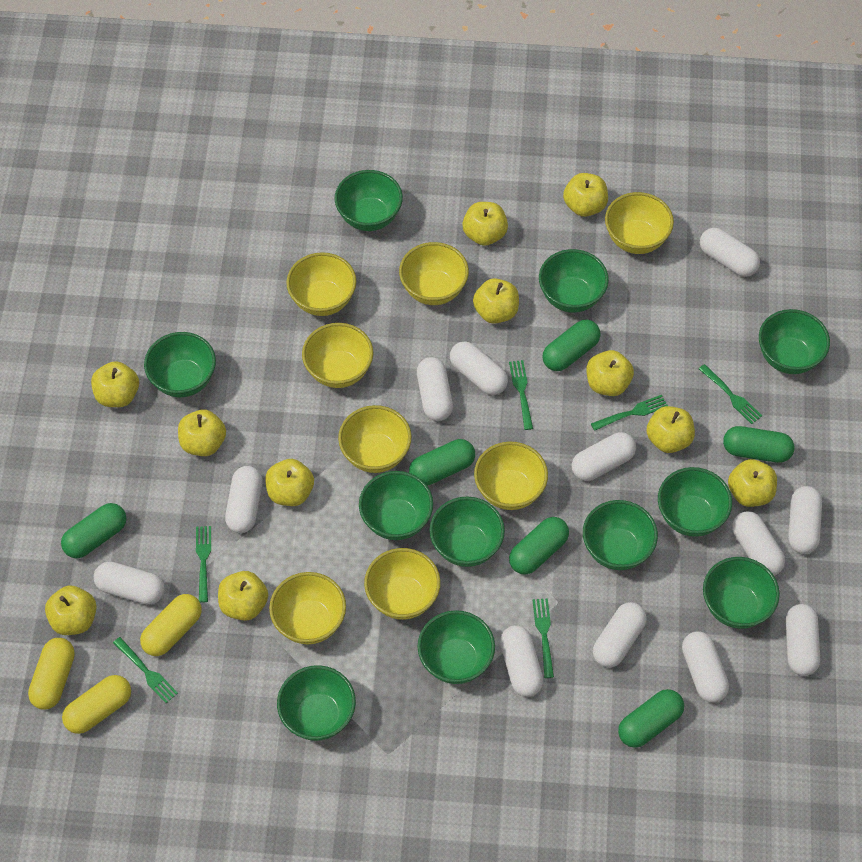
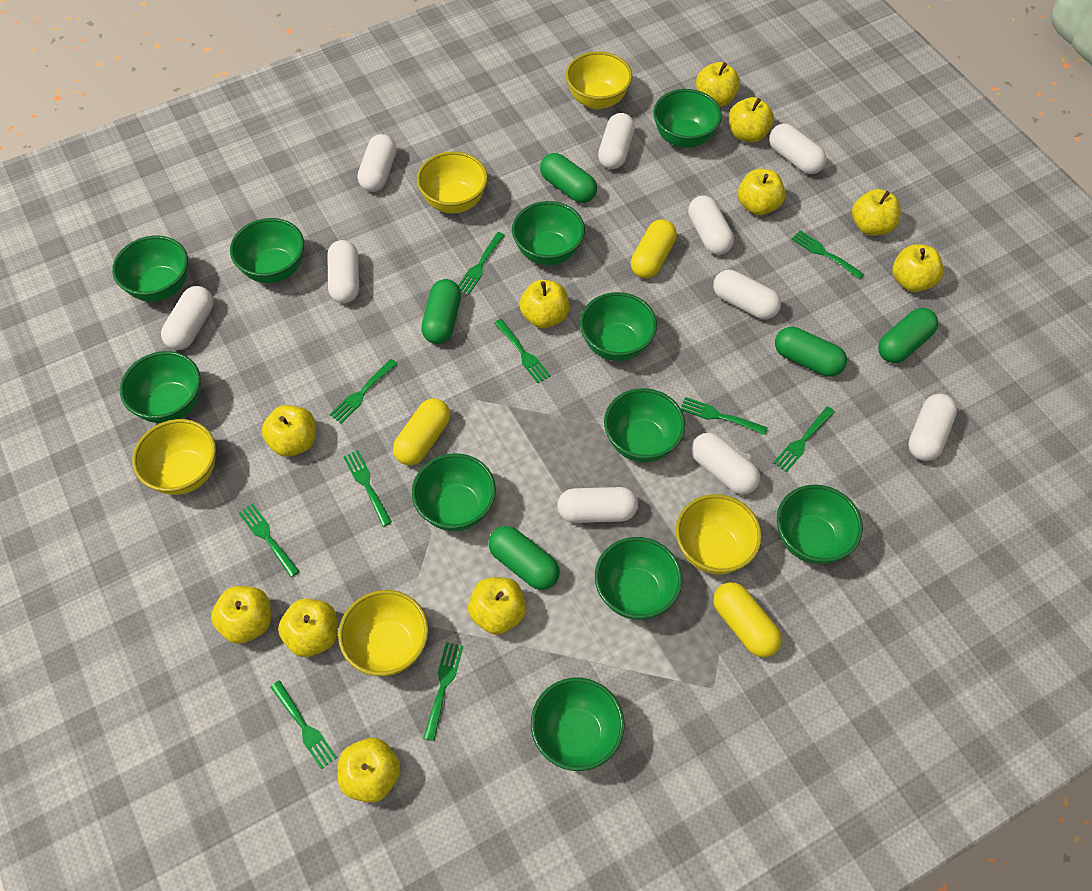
green capsule: [61,503,127,558] [409,439,475,486] [509,517,569,575] [543,319,600,371] [618,689,684,748] [723,426,794,463] = 6 -> [421,279,461,344] [488,526,560,590] [540,153,597,203] [775,327,847,377] [878,308,938,363] = 5
green fork: [113,637,178,703] [196,526,211,603] [509,360,533,430] [533,598,554,678] [591,395,668,431] [699,364,762,424] = 6 -> [239,504,299,577] [271,680,337,769] [329,359,398,423] [343,450,392,527] [423,642,463,741] [458,232,505,294] [494,319,551,383] [681,397,768,435] [773,406,835,472] [792,230,864,279] = 10
white capsule: [94,562,165,605] [225,466,263,533] [417,357,453,421] [450,341,508,395] [500,626,544,697] [572,432,636,481] [593,602,647,668] [682,632,729,703] [700,228,760,277] [732,511,785,576] [786,604,820,676] [788,486,822,554] = 12 -> [161,286,214,350] [327,240,359,303] [358,134,397,192] [557,487,638,523] [598,113,635,169] [688,195,734,255] [691,433,760,495] [713,270,781,319] [769,123,826,174] [908,394,957,461] = 10
yellow bowl: [269,572,346,644] [286,252,356,316] [302,323,373,388] [338,405,412,473] [364,548,441,620] [399,242,469,305] [474,441,548,510] [605,192,674,254] = 8 -> [132,419,216,495] [338,590,428,676] [417,151,488,213] [566,51,632,110] [676,494,762,575] = 5

